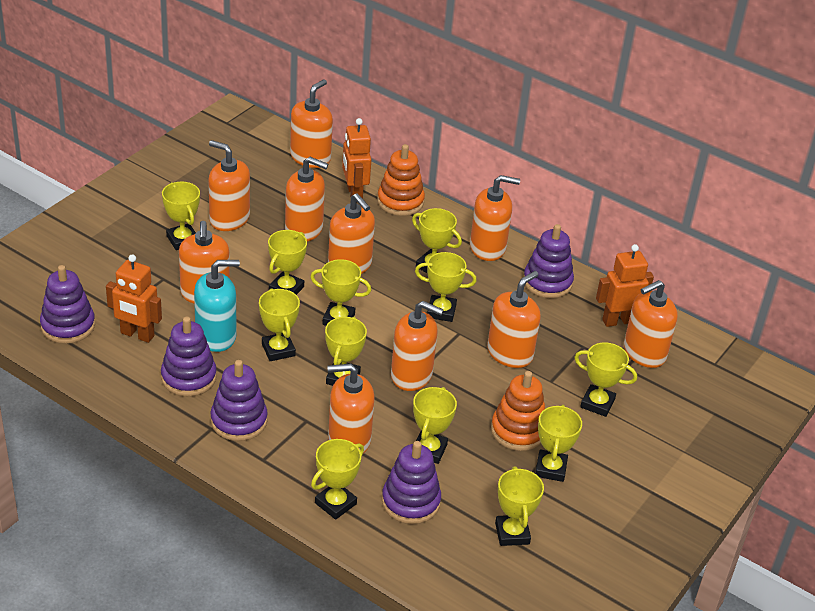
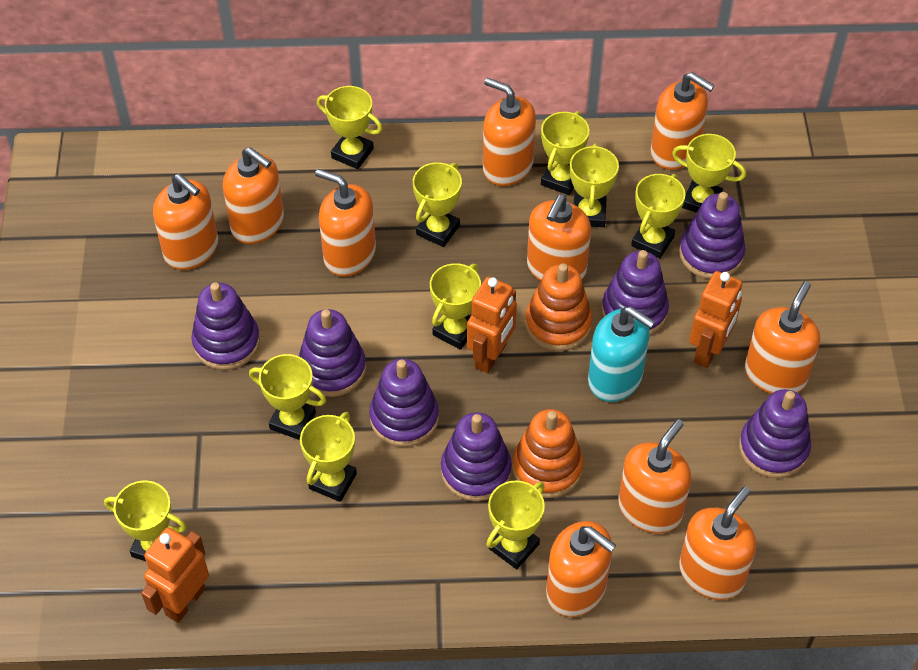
purple stacking toy: [40,265,95,344] [161,317,217,396] [210,360,268,441] [382,441,441,524] [523,224,574,298] = 5 -> [191,282,260,370] [299,309,366,397] [369,359,439,447] [441,412,512,501] [602,250,669,335] [679,192,746,279] [739,389,811,478] = 7
yellow trophy: [162,182,200,250] [259,288,300,361] [268,230,307,295] [310,259,371,326] [311,439,364,520] [325,317,367,386] [412,208,462,273] [413,387,457,464] [415,252,477,322] [495,466,544,546] [535,405,582,482] [574,342,637,417] = 12 -> [104,481,187,561] [249,354,326,440] [300,412,357,502] [317,86,383,169] [413,162,462,247] [430,263,481,350] [486,480,545,569] [541,111,589,195] [570,144,619,227] [631,174,685,259] [672,134,746,213] = 11

